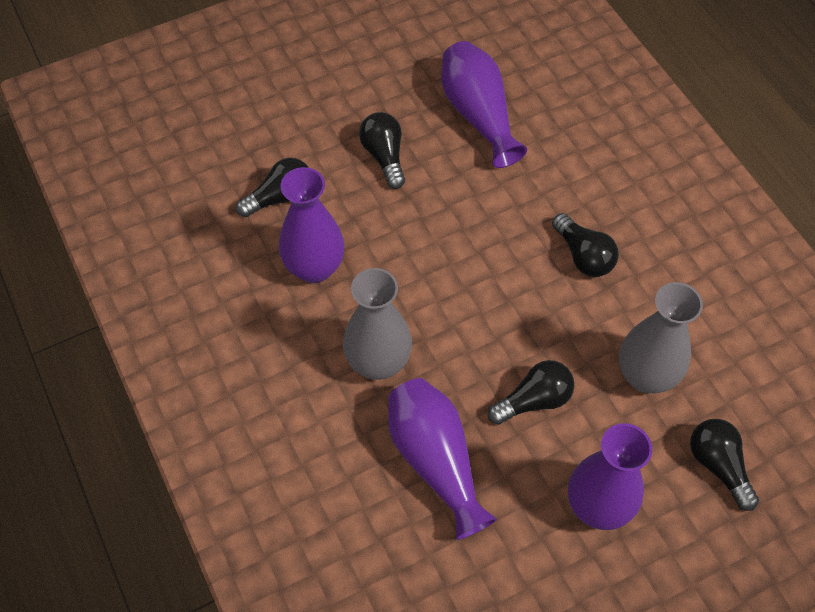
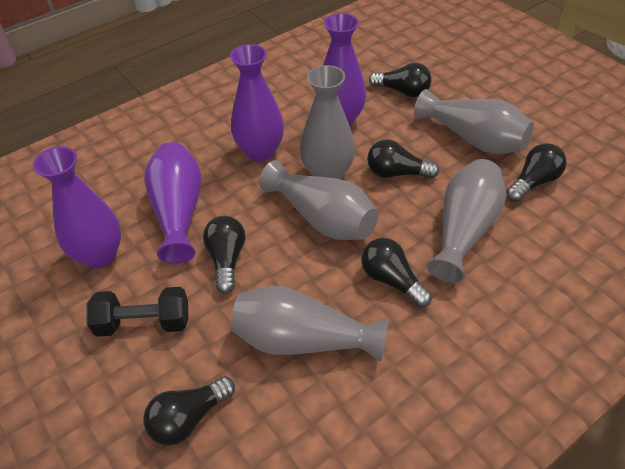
black dumbbell: none = 0 -> [86,287,189,337] = 1
black light bulb: [236,158,309,217] [359,112,405,189] [488,360,574,425] [552,213,619,277] [690,419,759,511] = 5 -> [143,376,235,445] [203,216,246,294] [361,238,432,307] [367,139,439,179] [369,63,432,97] [506,143,567,202] = 6
grey vase: [343,268,412,380] [619,282,703,394] = 2 -> [231,286,388,362] [259,160,378,240] [300,65,355,179] [414,89,534,154] [427,159,506,283] = 5

